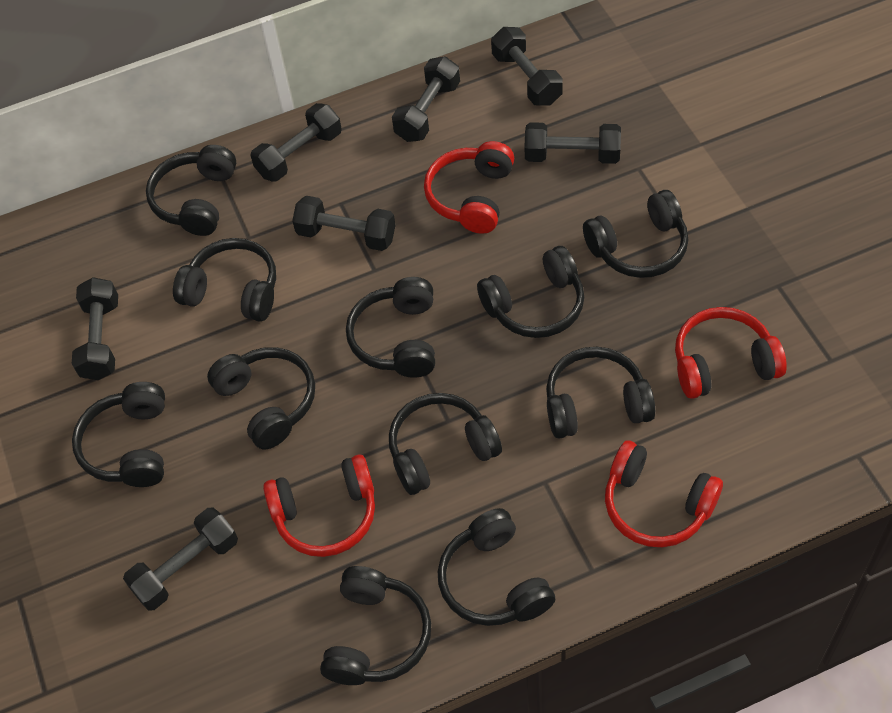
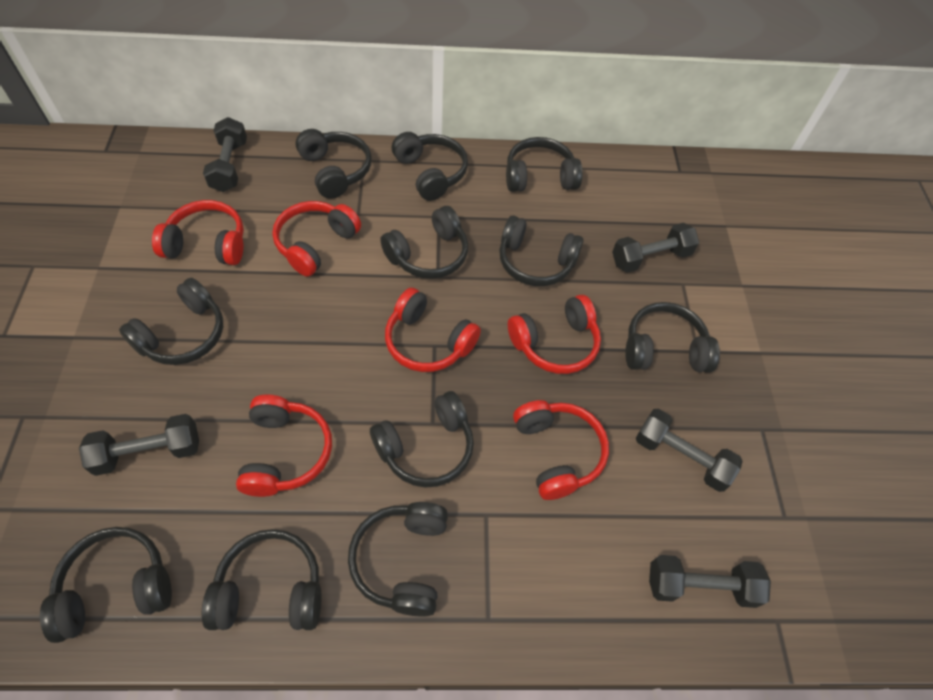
black dumbbell: [72,277,118,380] [123,508,238,611] [250,103,342,181] [292,196,396,251] [392,56,460,142] [491,27,563,106] [524,122,621,164] = 7 -> [79,414,199,476] [203,117,247,192] [612,223,699,272] [636,409,743,492] [649,555,771,608] = 5
red headphones: [263,454,375,557] [424,141,514,234] [605,441,723,547] [675,307,787,399] = 4 -> [152,200,244,265] [236,394,332,497] [272,201,361,277] [385,287,481,372] [508,295,601,374] [513,400,609,500] = 6

